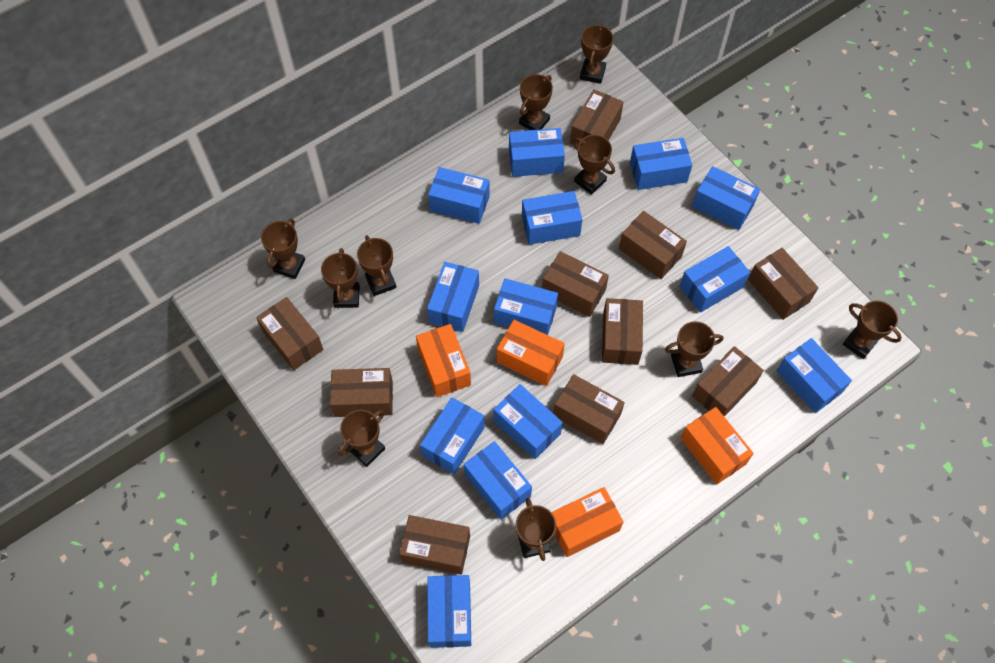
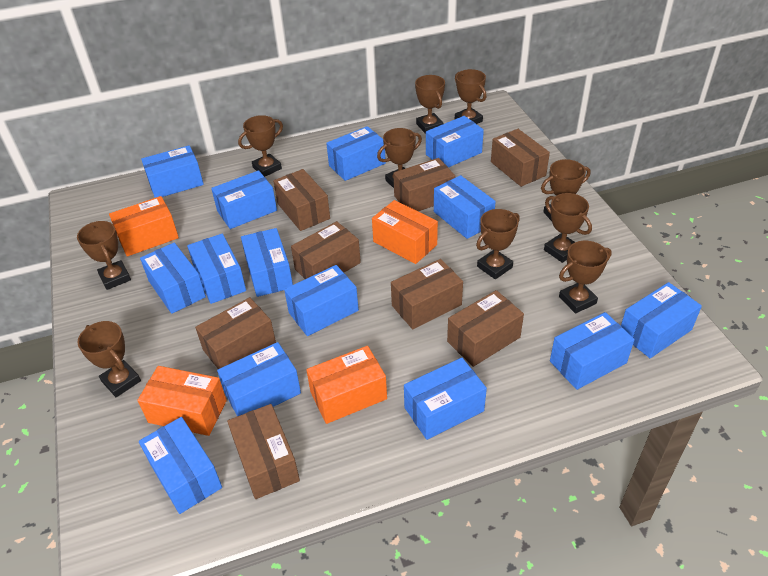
blue box: [420,397,485,474] [427,262,479,332] [427,575,471,648] [428,167,490,224] [464,441,532,520] [493,384,563,459] [494,278,558,335] [509,128,565,177] [522,191,582,245] [630,138,692,190] [680,246,750,313] [692,166,760,230] [777,338,852,413] = 13 -> [139,417,222,514] [140,242,206,314] [141,145,204,198] [187,234,246,304] [211,170,277,229] [217,342,301,416] [241,228,293,297] [284,265,359,336] [326,126,386,181] [404,358,487,440] [426,116,484,168] [434,175,496,239] [550,312,635,390] [621,282,702,358] = 14
brown box: [256,297,323,370] [330,368,393,417] [399,515,470,575] [542,251,609,317] [553,374,625,444] [570,90,623,145] [602,298,643,365] [619,211,687,279] [692,346,764,417] [748,248,819,320] = 10 -> [195,297,276,369] [227,404,300,499] [273,169,330,231] [291,221,361,279] [391,259,463,329] [393,158,455,211] [447,290,524,367] [491,129,550,187] = 8

